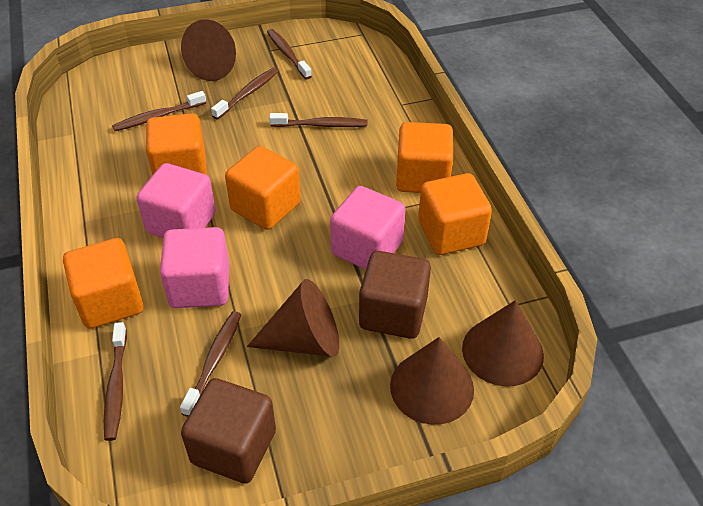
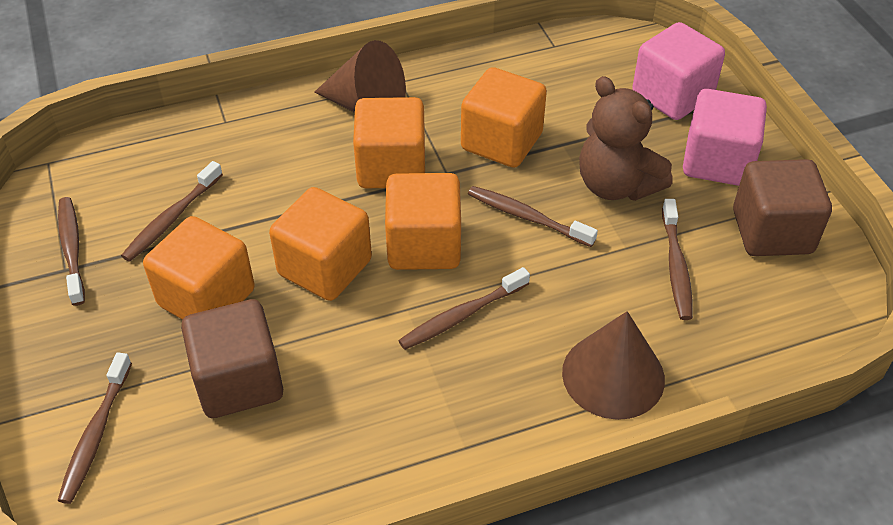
brown cone: [181,19,236,81] [247,279,339,357] [390,337,474,425] [462,300,544,387] = 4 -> [314,40,406,113] [562,311,665,420] = 2
brown teddy bear: none = 0 -> [579,76,673,201] = 1
pink cube: [136,163,216,238] [160,227,229,308] [330,186,405,270] = 3 -> [632,22,725,120] [683,89,767,186] = 2

